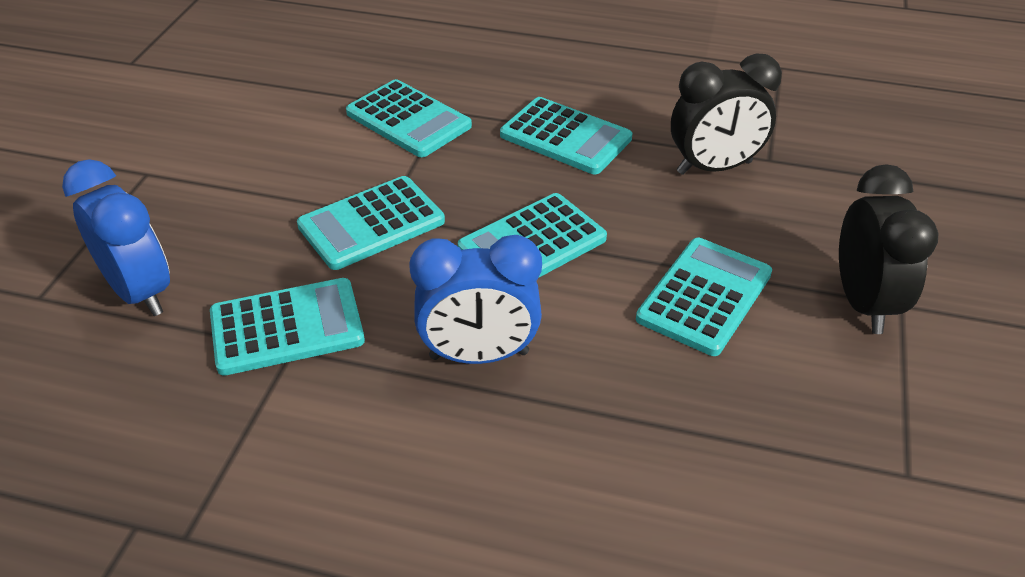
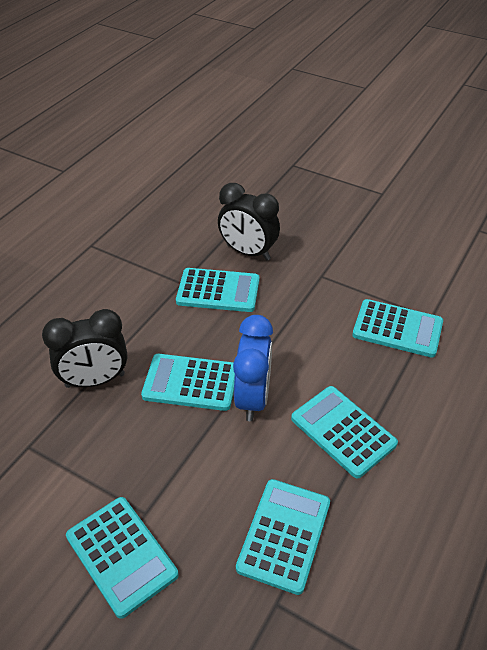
blue clock: [62,159,170,316] [409,235,542,364] = 2 -> [233,315,273,421] = 1

